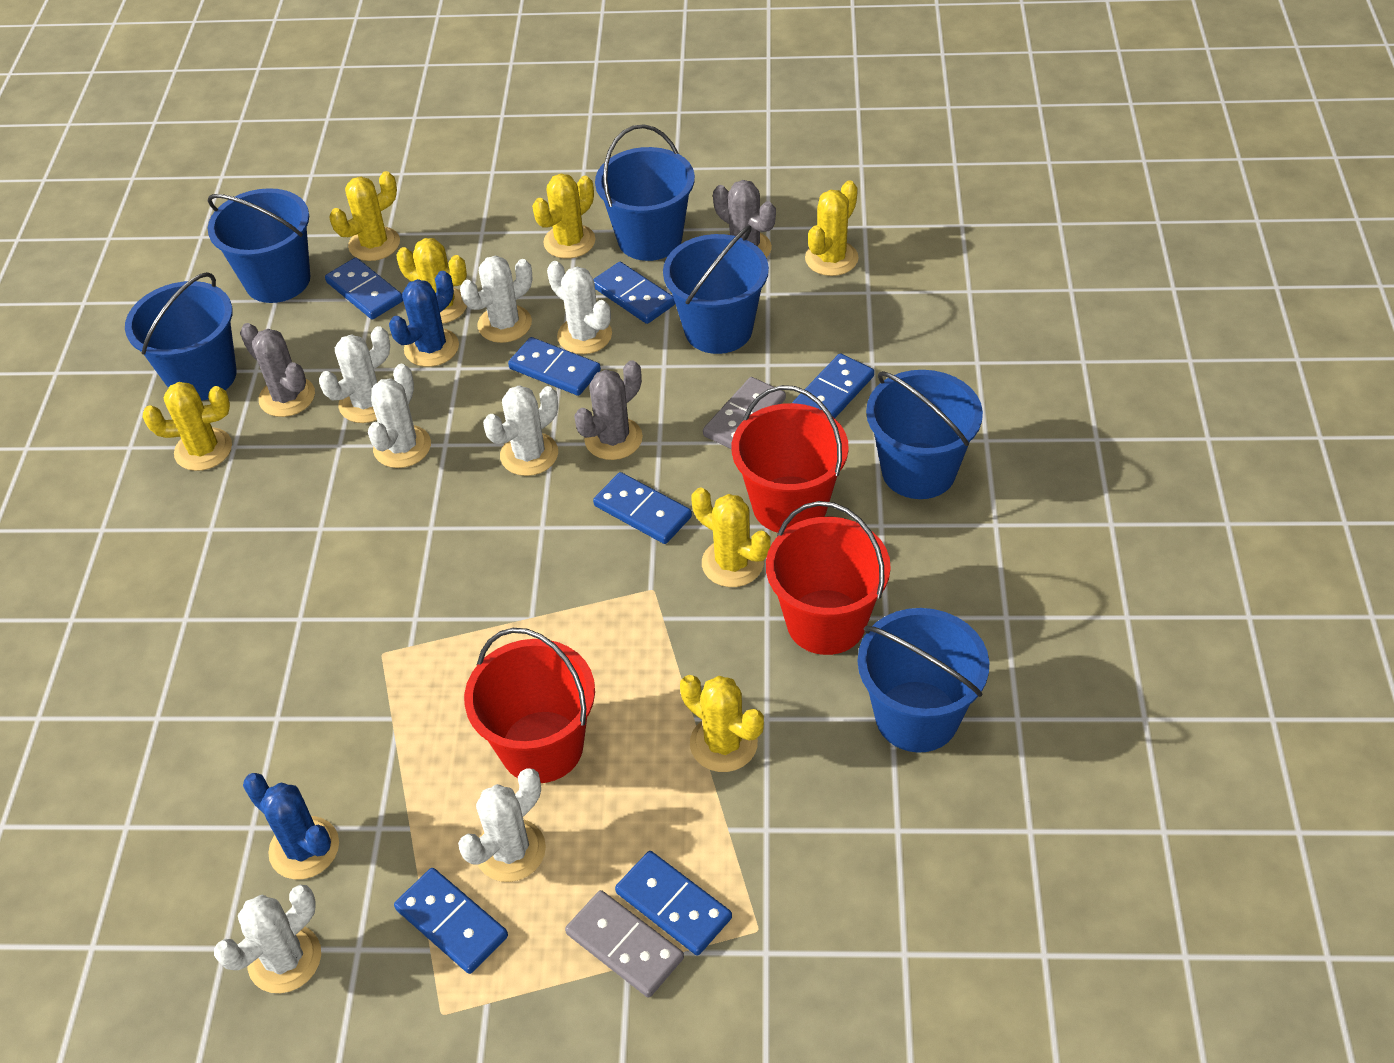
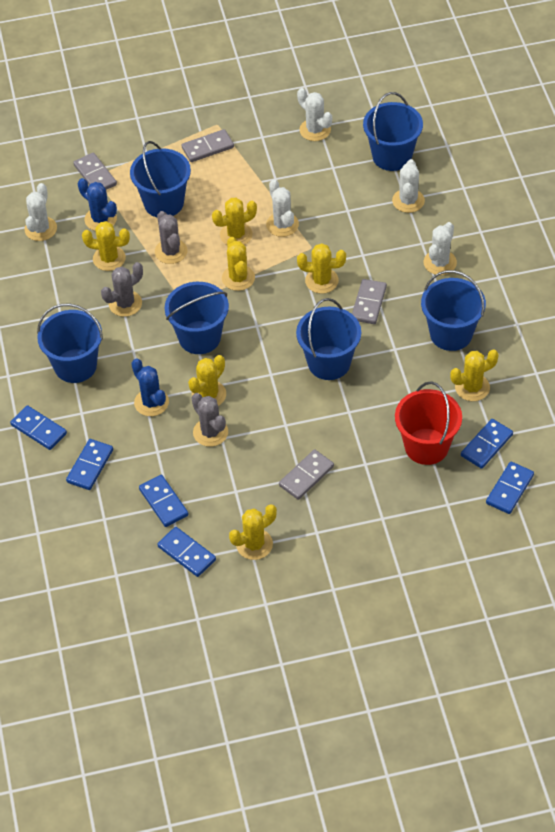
blue domino: [325,258,403,319] [394,868,508,974] [508,337,601,396] [593,262,675,324] [593,472,692,544] [615,851,732,956] [792,353,874,418] = 7 -> [10,405,67,450] [66,439,113,490] [139,475,189,527] [157,527,216,577] [461,419,513,469] [486,462,534,514] = 6
grey domino: [565,890,684,998] [703,377,786,449] = 2 -> [73,153,117,190] [182,129,234,162] [279,449,334,500] [352,279,387,324] = 4
red bucket: [464,628,595,783] [732,385,849,533] [766,501,891,655] = 3 -> [395,382,462,465] = 1
white cactus: [214,885,321,993] [319,326,390,423] [368,364,431,468] [458,768,546,882] [460,256,532,343] [483,385,558,476] [547,261,612,354] = 7 -> [25,183,57,241] [266,179,299,237] [297,88,332,141] [392,159,425,213] [424,222,457,275] = 5

